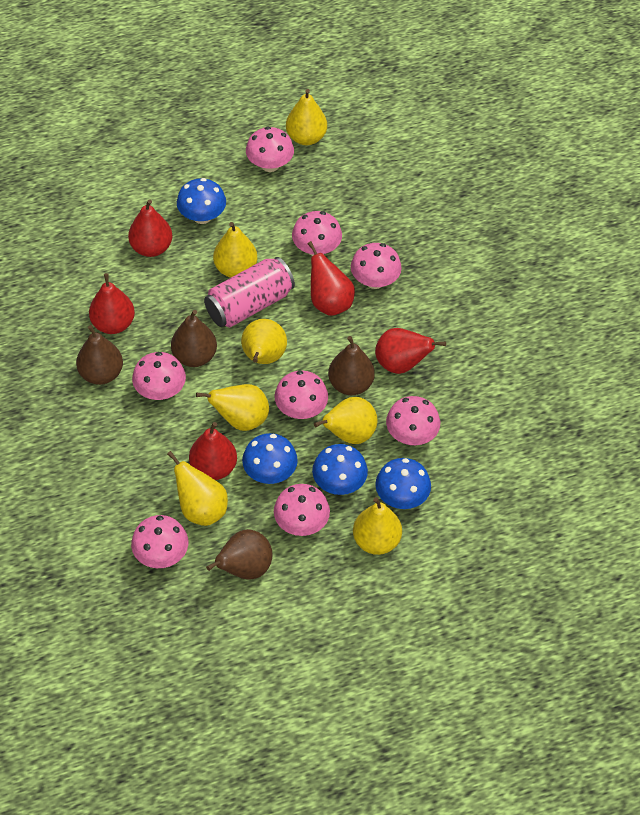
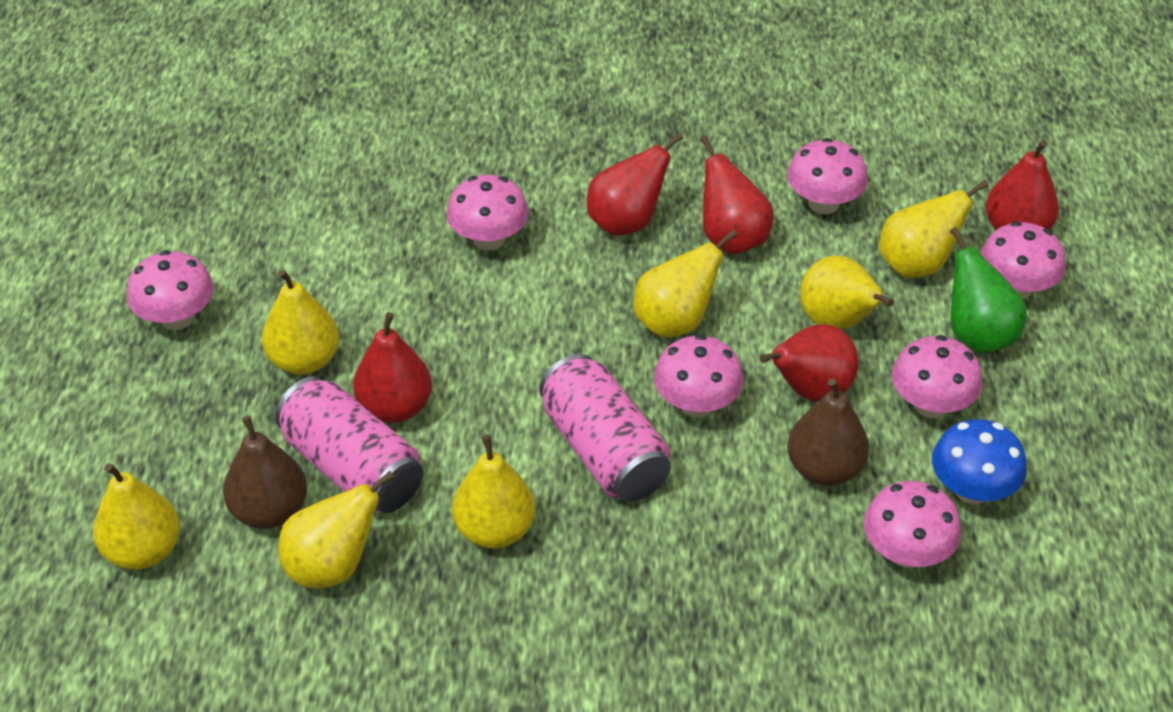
blue mushroom: [177,178,226,224] [242,433,298,484] [312,444,368,495] [375,458,431,509] = 4 -> [932,419,1027,504] = 1
brown pear: [76,325,123,385] [171,310,217,367] [206,529,273,580] [328,336,375,395] = 4 -> [223,416,307,529] [787,378,869,486] = 2
green pear: none = 0 -> [950,227,1027,353] = 1
pink can: [204,257,295,327] = 1 -> [275,376,423,513] [539,354,671,502] = 2
pink mushroom: [131,515,188,568] [132,352,186,400] [246,127,294,172] [274,370,328,419] [274,484,330,536] [292,211,342,256] [351,243,402,289] [386,396,440,445] = 8 -> [127,250,214,330] [447,175,529,250] [654,334,744,417] [787,138,868,214] [864,481,961,568] [892,335,982,418] [980,221,1065,299] = 7

